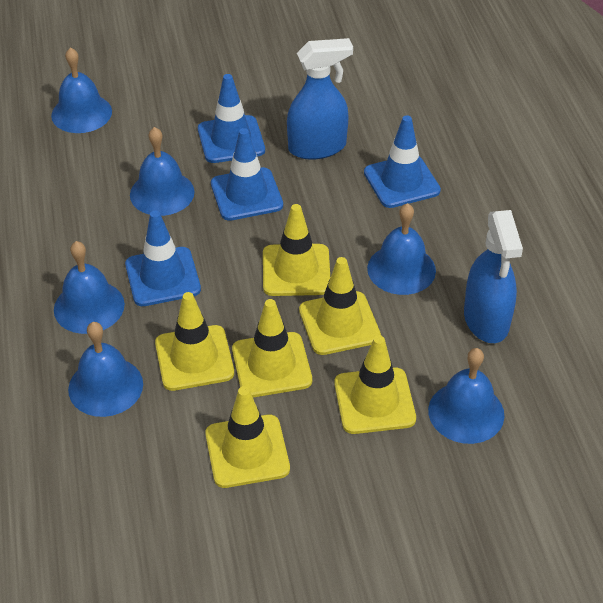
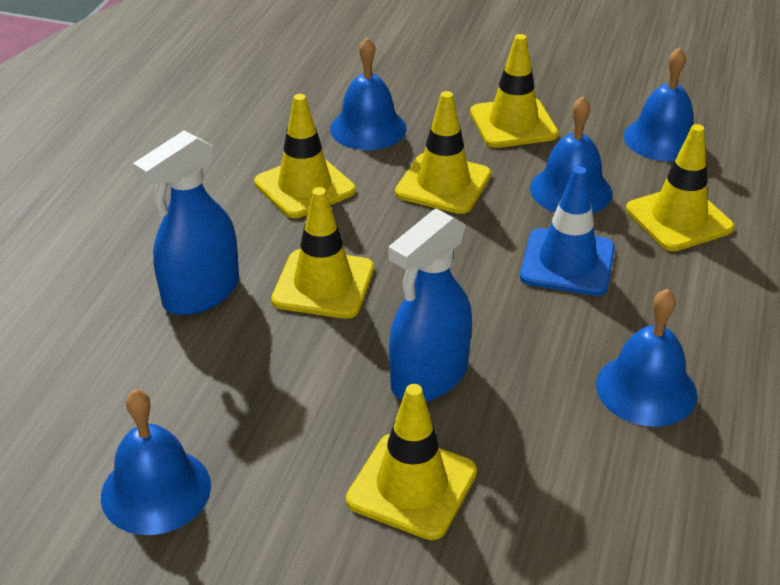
blue bell: [51,47,112,133] [54,241,125,334] [68,322,143,417] [130,127,195,216] [367,203,436,295] [428,348,504,444] = 6 -> [101,389,211,535] [330,37,407,150] [530,96,613,213] [596,289,698,427] [624,47,693,162] = 5
blue traffic cone: [125,210,201,306] [198,74,265,163] [211,128,283,221] [364,115,441,208] = 4 -> [520,166,615,296] = 1

